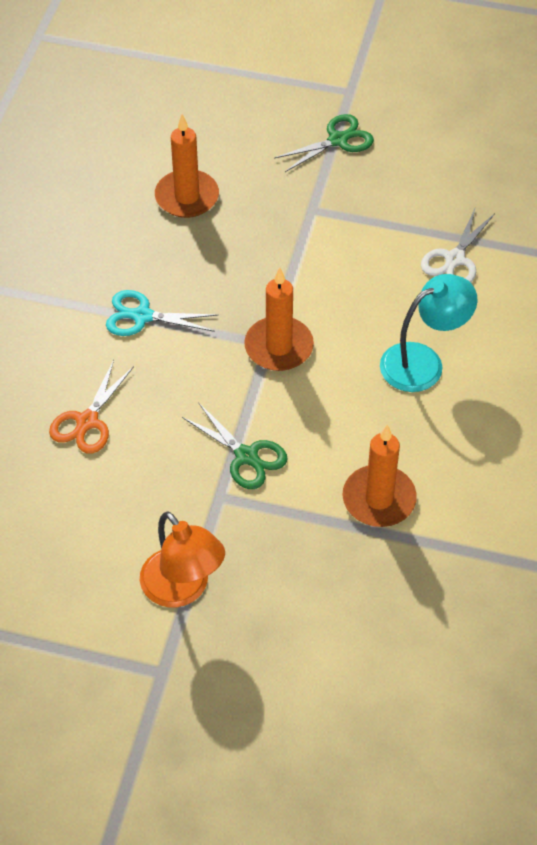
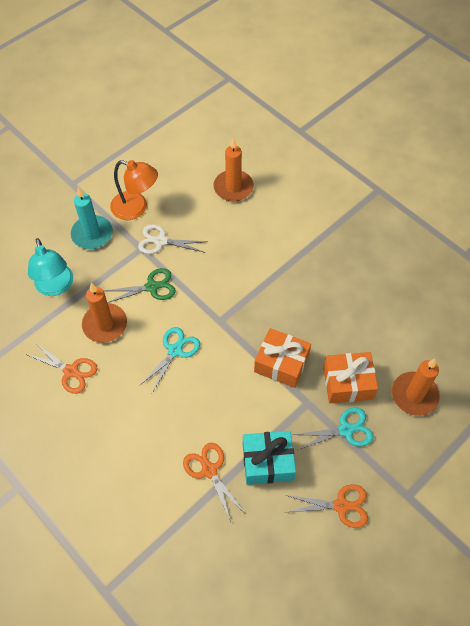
green scissors: [182,402,288,489] [274,114,374,172] = 2 -> [104,268,176,303] = 1
orange gift: none = 0 -> [254,328,311,388] [323,352,378,403] = 2
orange scissors: [49,360,134,454] = 1 -> [25,342,98,394] [183,443,245,522] [285,484,368,528] = 3
turquoise candle: none = 0 -> [71,187,113,249] = 1
turquoise gift: none = 0 -> [243,431,296,485] = 1
turquoise scissors: [106,290,218,336] = 1 -> [139,327,200,393] [294,407,374,450] = 2

